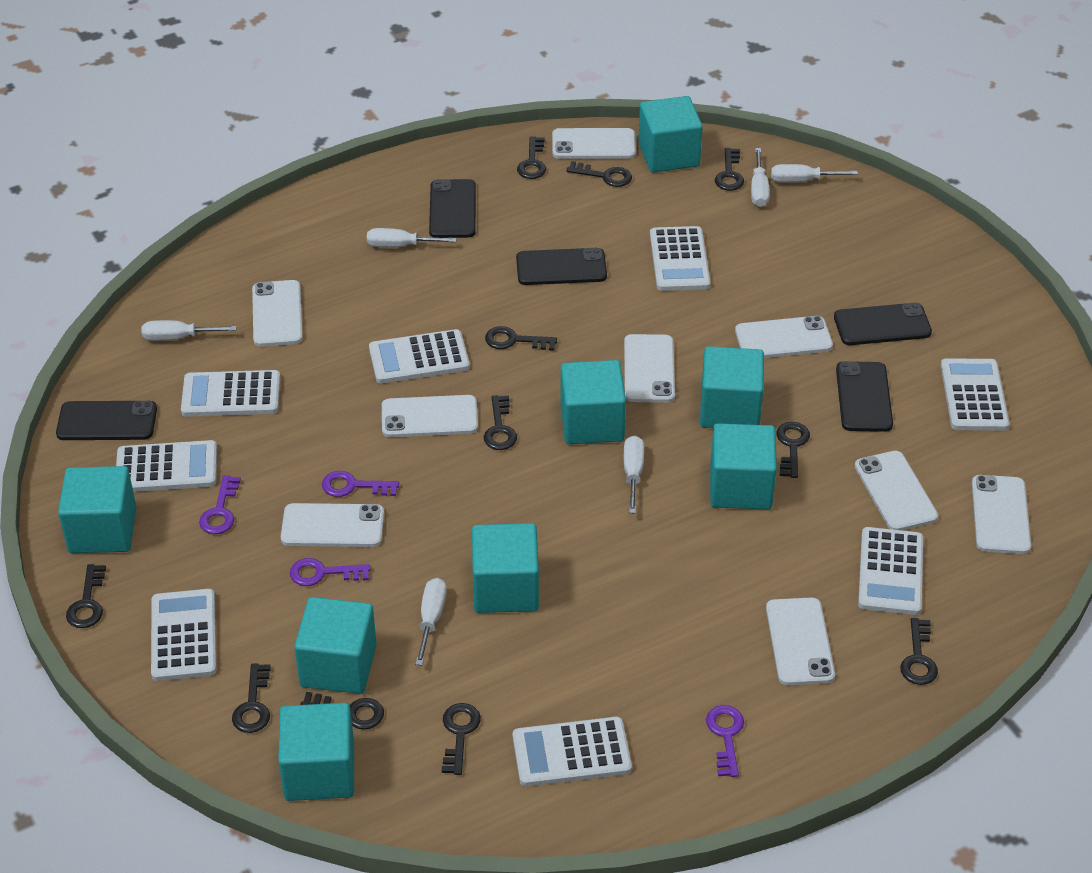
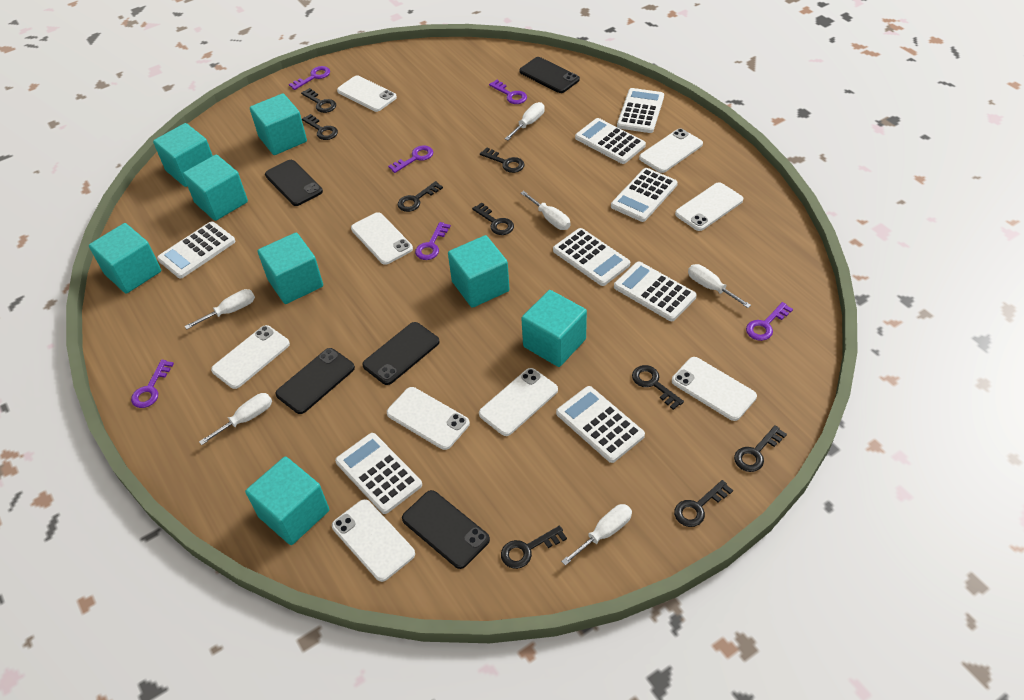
black key: [66,564,106,628] [232,663,271,733] [300,692,384,730] [442,703,481,775] [484,395,517,450] [485,326,557,351] [517,136,546,179] [567,161,632,187] [715,148,744,191] [776,422,810,478] [900,618,938,685] = 11 -> [301,88,336,113] [302,114,338,140] [398,181,443,212] [472,203,514,235] [480,148,525,173] [501,526,567,569] [632,365,684,410] [674,480,733,527] [734,425,787,472] = 9
purple key: [199,475,241,534] [290,558,370,586] [322,471,399,497] [706,705,744,777] = 4 -> [131,360,174,408] [289,66,330,90] [388,146,433,173] [415,222,451,260] [489,80,527,104] [746,302,793,341] = 6

